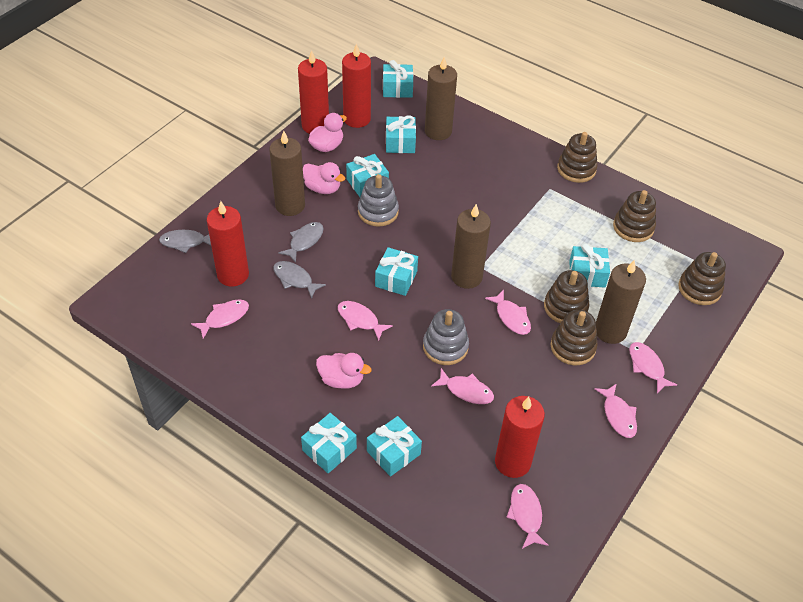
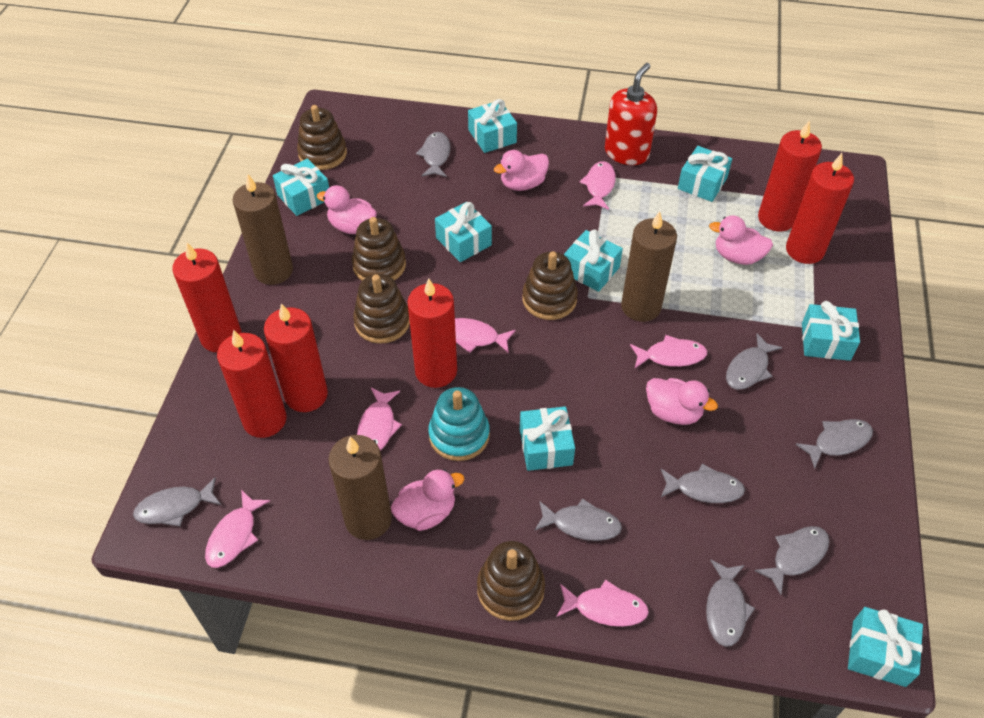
brown candle: [269,131,305,216] [425,57,457,140] [451,204,491,289] [596,260,646,344] = 4 -> [232,173,293,285] [329,435,392,540] [621,211,677,322] = 3
grey fish: [159,230,211,253] [273,261,326,299] [278,222,324,263] = 3 -> [133,477,221,526] [416,132,451,177] [534,498,622,541] [661,464,745,503] [706,559,755,647] [726,333,783,390] [754,526,829,595] [795,419,873,469] = 8
grey stacking toy: [358,174,399,227] [423,309,469,365] = 2 -> none = 0
pink duck: [303,162,345,194] [308,113,347,152] [316,353,371,389] = 3 -> [317,185,377,234] [391,469,464,531] [494,150,549,191] [646,378,718,425] [709,215,773,265] = 5
pink fish: [191,299,249,339] [338,301,393,341] [431,368,494,404] [485,290,531,335] [506,484,548,549] [594,384,637,438] [629,342,677,393] = 7 -> [205,490,270,568] [357,387,402,451] [455,318,515,353] [556,579,649,627] [580,161,616,210] [630,335,707,368] = 6
red candle: [207,201,249,286] [298,50,329,134] [342,43,371,128] [495,396,545,478] = 4 -> [172,243,242,352] [217,330,287,438] [264,303,328,412] [407,279,457,388] [758,121,822,231] [786,153,854,264] = 6
red soap dispenser: none = 0 -> [605,63,657,165] = 1
turquoise gift: [301,413,357,473] [346,154,389,197] [367,416,422,477] [375,247,418,296] [383,60,413,98] [386,116,416,153] [569,243,610,287] = 7 -> [273,158,329,216] [435,202,492,262] [468,99,517,153] [520,406,575,471] [564,229,623,292] [678,146,732,202] [802,301,860,361] [848,607,923,687] = 8
turquoise stacking toy: none = 0 -> [428,387,490,461] = 1

